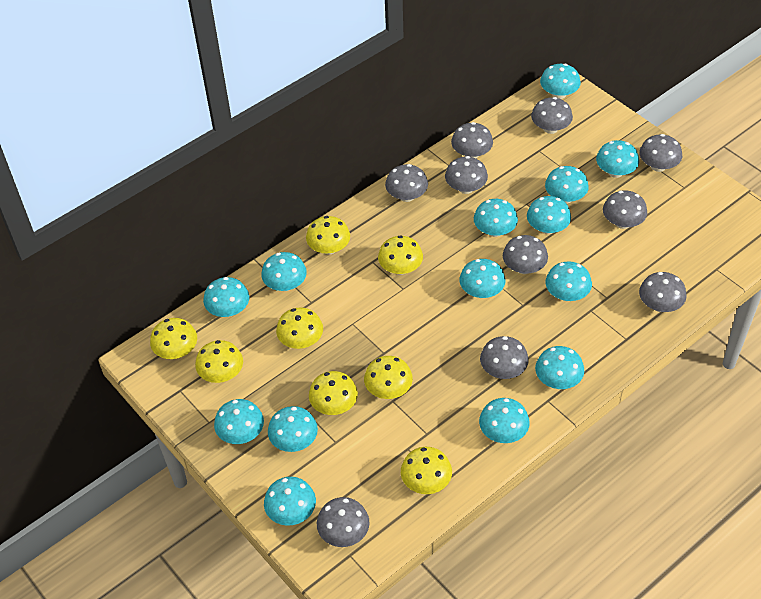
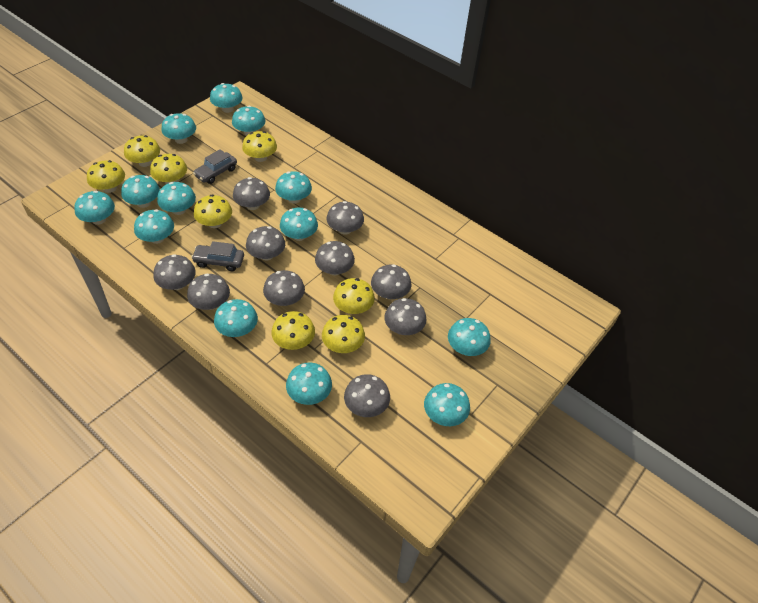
grey car: none = 0 -> [191,241,244,271] [193,149,237,184] = 2
turquoise mushroom: [203,277,249,317] [214,399,264,444] [261,252,307,291] [264,477,316,526] [268,406,318,452] [459,259,505,298] [474,199,518,237] [479,398,529,443] [527,196,571,234] [535,346,584,389] [540,64,581,99] [545,166,589,204] [546,261,592,301] [596,140,639,178] = 14 -> [74,191,115,225] [121,175,160,208] [134,209,174,244] [157,182,196,215] [161,113,196,144] [210,83,243,113] [214,299,258,337] [232,106,265,136] [275,171,312,204] [280,208,318,241] [286,363,332,405] [424,383,470,426] [448,318,491,356] = 13

